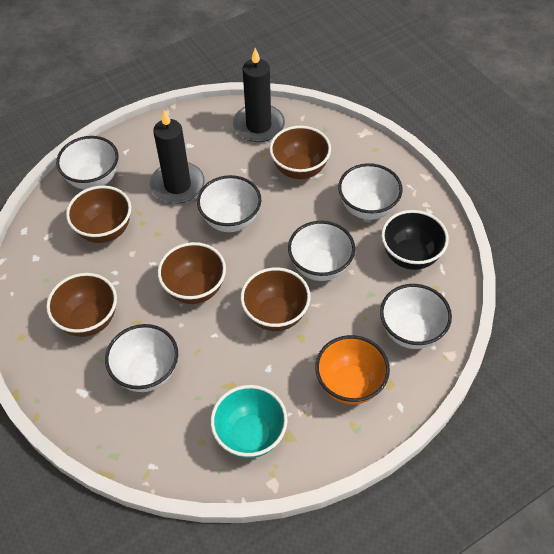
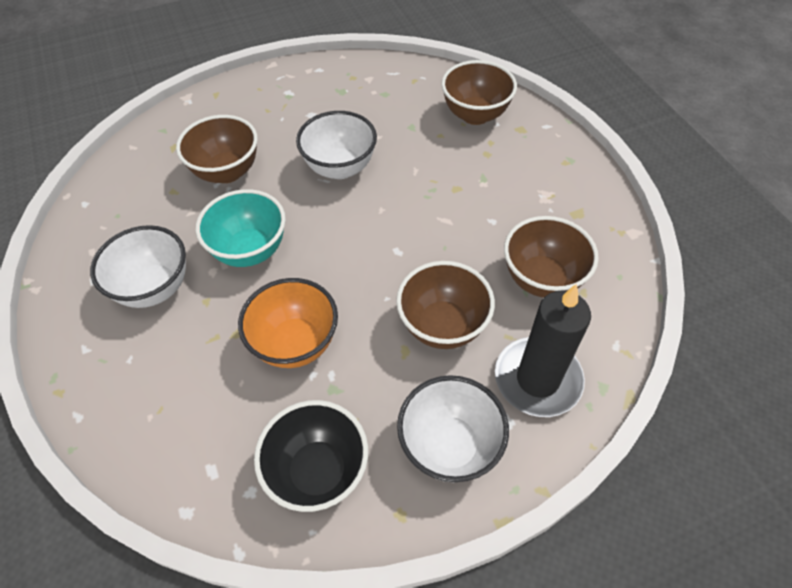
black candle: [150,110,205,204] [233,48,285,142] = 2 -> [495,284,591,417] = 1
brown bowl: [46,273,117,337] [66,186,131,243] [158,242,226,304] [240,267,310,331] [269,126,331,179] = 5 -> [176,115,258,183] [396,261,495,349] [441,60,517,125] [504,216,599,298] = 4
white bowl: [56,136,119,190] [105,324,178,392] [197,175,261,232] [288,221,355,281] [338,163,403,220] [380,284,452,349] = 6 -> [90,225,186,308] [296,111,377,179] [397,375,509,482] = 3

